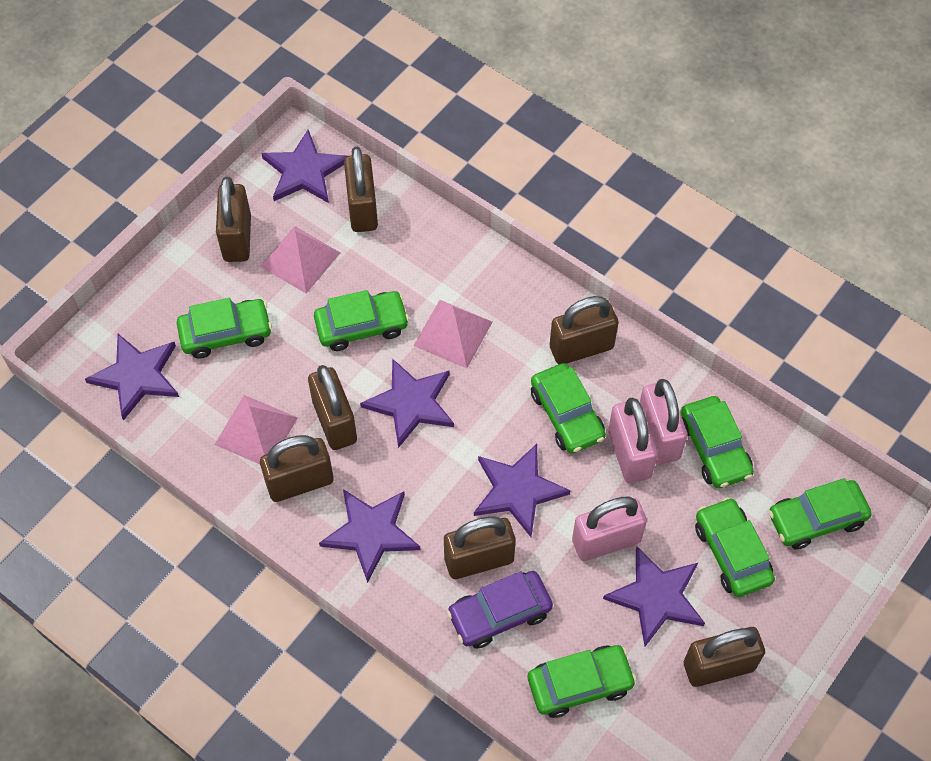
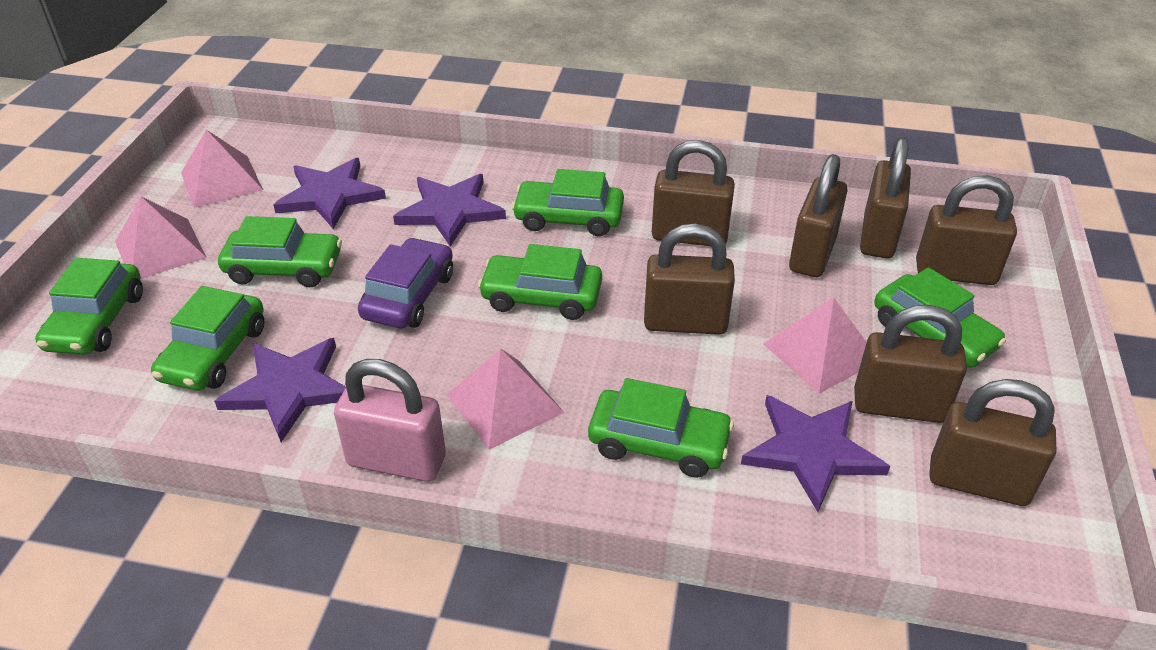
pink padlock: [572,497,647,561] [608,398,657,483] [640,379,687,464] = 3 -> [334,359,446,482] = 1
pink pyramid: [214,395,298,464] [260,226,340,294] [413,300,492,368] = 3 -> [115,196,207,279] [181,130,263,208] [447,349,565,450] [763,298,867,394] = 4
purple star: [85,334,179,421] [261,130,347,203] [319,489,421,583] [360,358,454,448] [474,444,571,537] [603,547,705,646] = 6 -> [214,338,346,442] [273,158,386,229] [393,174,506,247] [741,395,890,512] = 4

